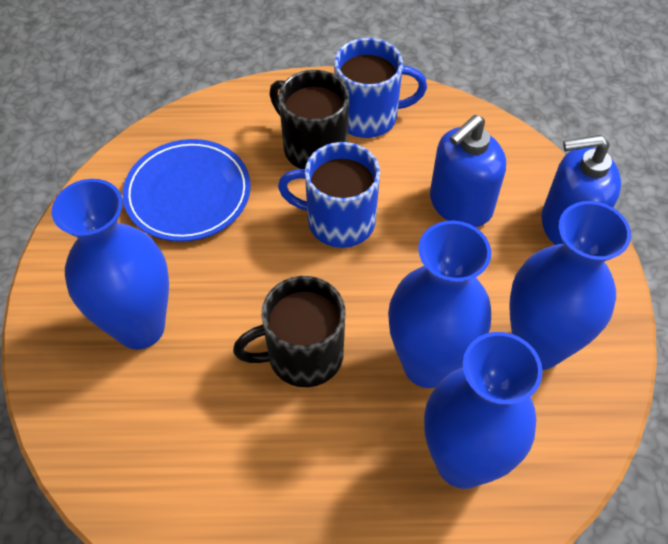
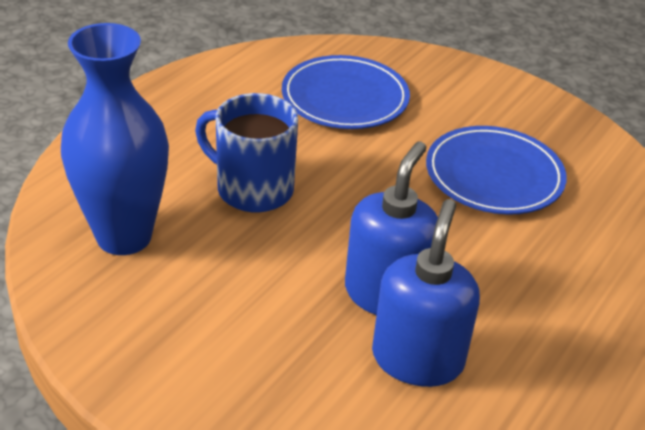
black mug: [233,276,346,387] [270,70,349,169] = 2 -> none = 0
blue mug: [278,142,380,248] [334,38,427,138] = 2 -> [195,93,298,213] = 1
blue plate: [123,139,251,242] = 1 -> [282,55,410,129] [426,126,567,215] = 2
blue vase: [52,179,169,350] [388,220,491,388] [424,332,543,489] [509,201,631,370] = 4 -> [61,23,169,255] = 1

